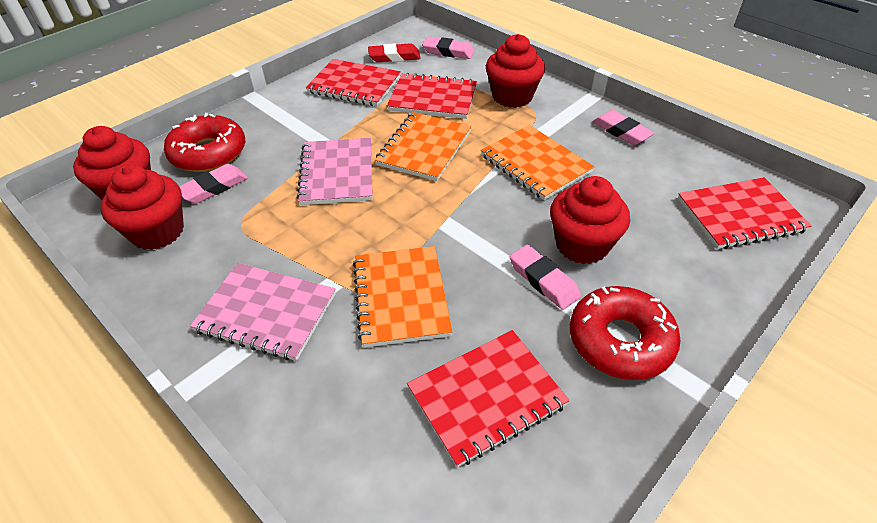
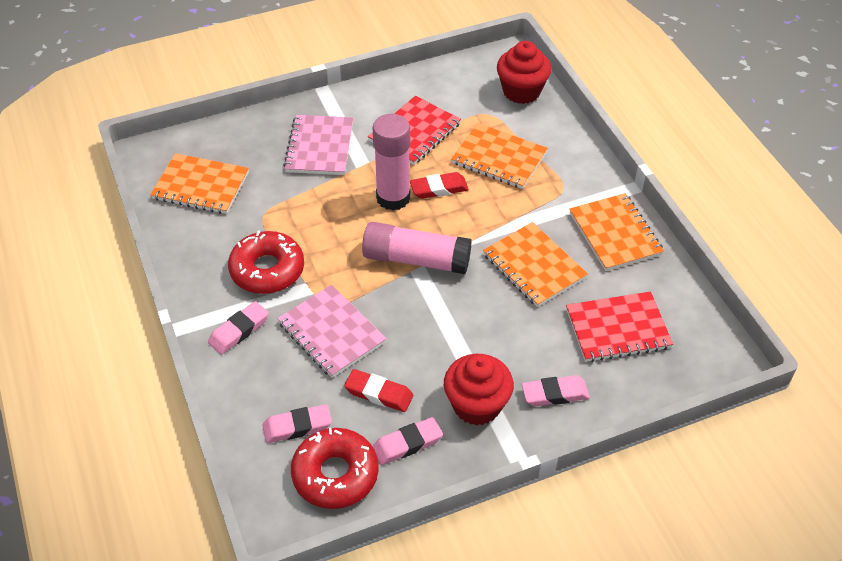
orange notebook: [353,246,453,348] [375,112,471,181] [481,125,595,200] = 3 -> [150,153,249,214] [451,123,548,189] [483,222,588,307] [569,193,664,271] = 4
pink glue stick: none = 0 -> [362,222,472,274] [372,114,410,211] = 2
red cupcake: [73,126,151,200] [101,164,184,250] [486,34,545,108] [550,176,630,264] = 4 -> [444,354,514,426] [497,41,551,104] = 2
red eraser: [368,43,421,62] = 1 -> [344,369,413,412] [410,172,469,199] = 2
red notebook: [306,59,401,106] [387,73,477,119] [407,330,569,467] [678,177,811,249] = 4 -> [368,96,461,165] [566,291,673,362] = 2

